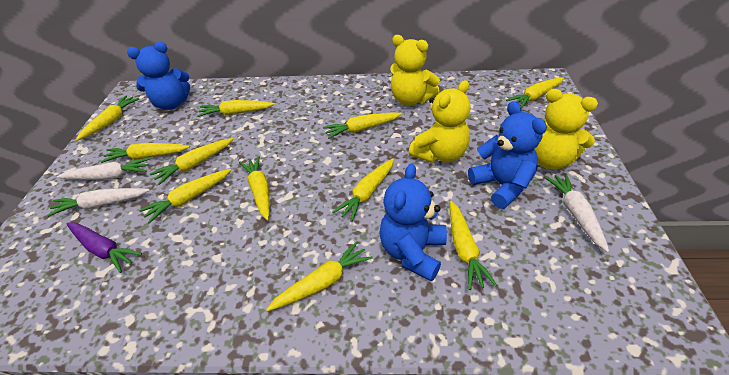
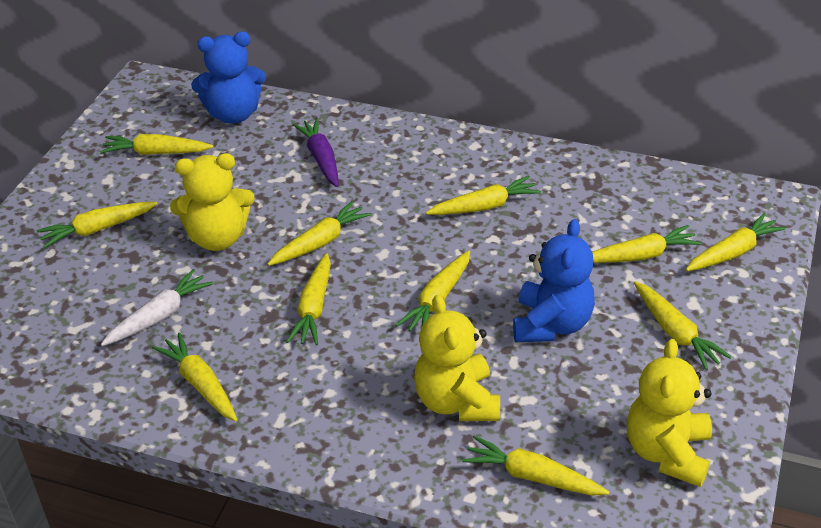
blue teddy bear: [127,42,190,110] [379,163,447,281] [468,101,547,209] = 3 -> [191,32,266,124] [513,219,595,342] = 2
white carrot: [47,188,150,217] [57,158,150,180] [544,173,609,253] = 3 -> [101,269,213,346] = 1

